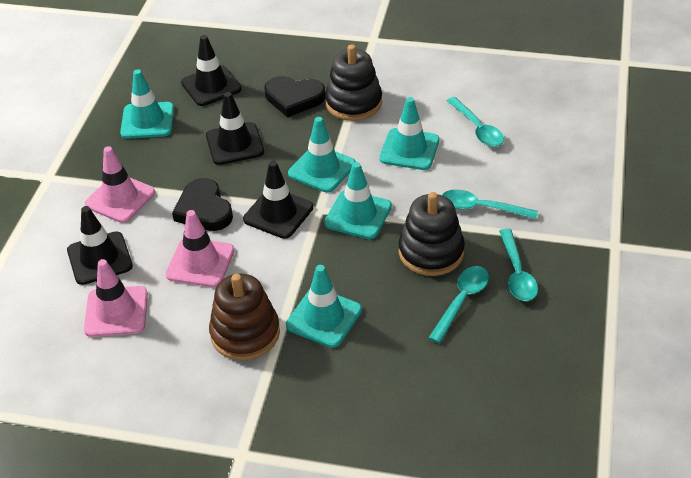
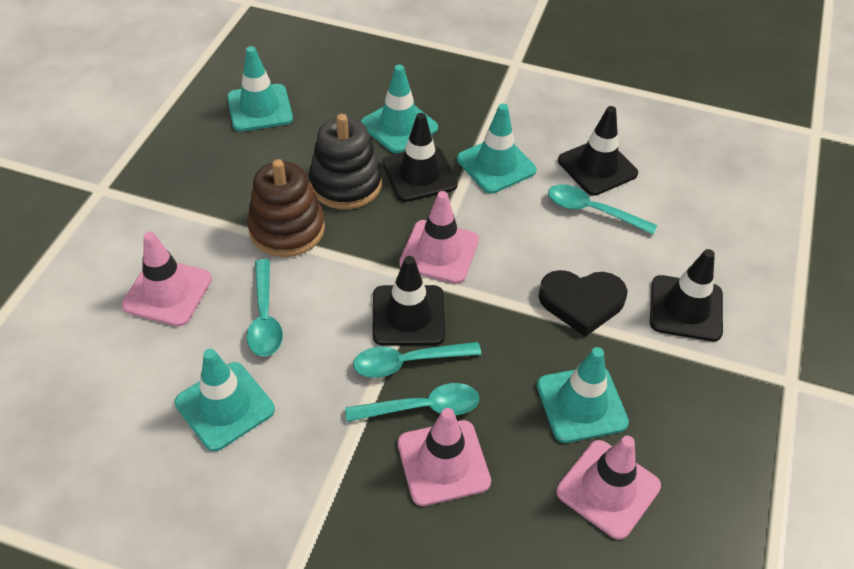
black heart: [172,178,233,231] [264,76,325,117] = 2 -> [538,270,628,337] = 1
black stacking toy: [325,44,382,121] [399,192,465,276] = 2 -> [309,114,382,210] = 1
pink traffic cone: [84,259,148,337] [85,146,155,223] [166,210,234,287] = 3 -> [121,231,212,326] [398,408,491,506] [399,191,479,284] [556,436,661,540] = 4

